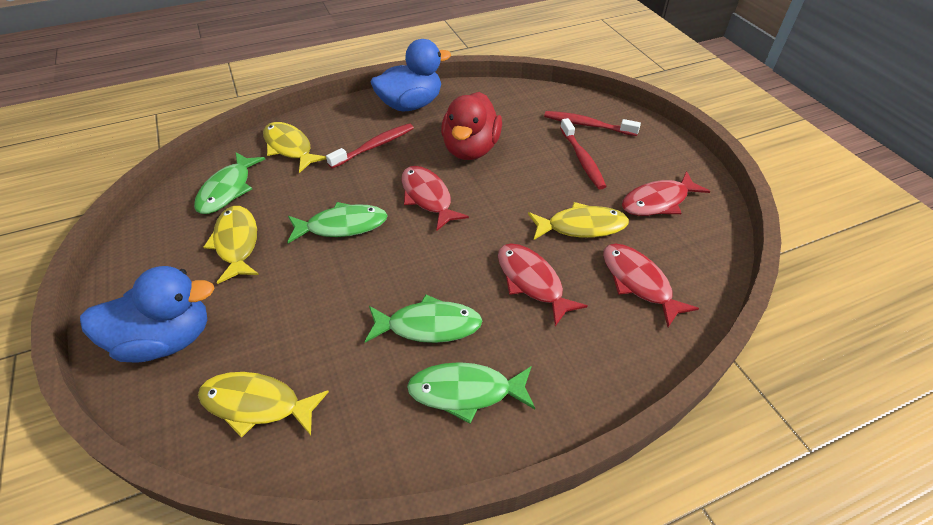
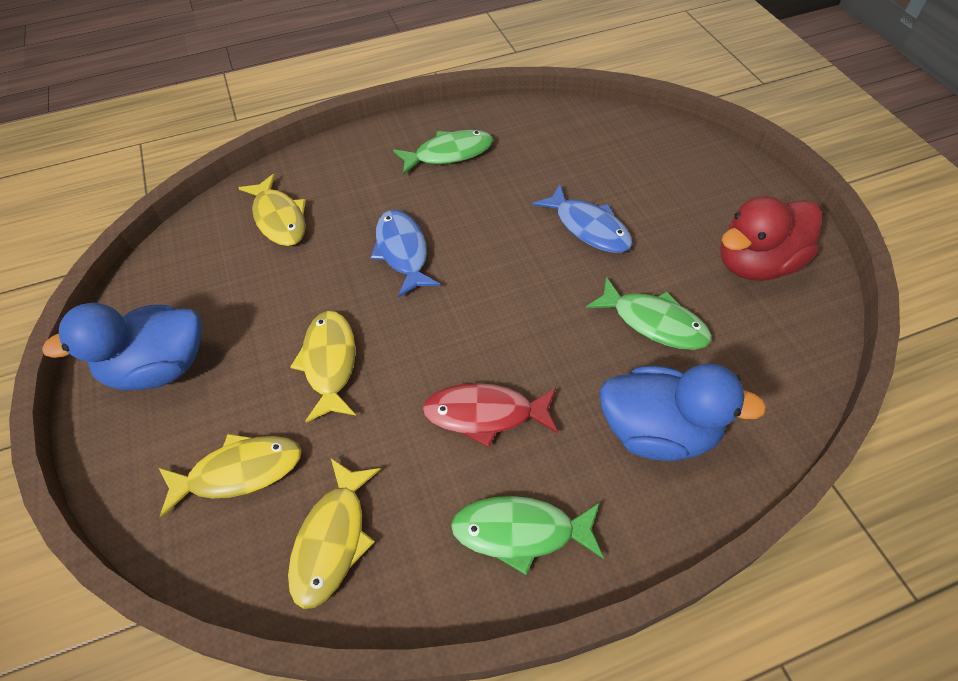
blue fish: none = 0 -> [371,210,441,298] [532,184,632,253] = 2
green fish: [194,152,265,214] [287,202,388,243] [365,295,482,343] [407,362,535,424] = 4 -> [393,130,493,175] [451,496,604,575] [586,277,712,350] = 3
red fish: [401,166,469,231] [498,244,588,326] [603,244,699,327] [622,171,710,216] = 4 -> [423,383,558,447] = 1
red toothbrush: [326,123,414,169] [544,111,641,136] [560,118,607,190] = 3 -> none = 0

